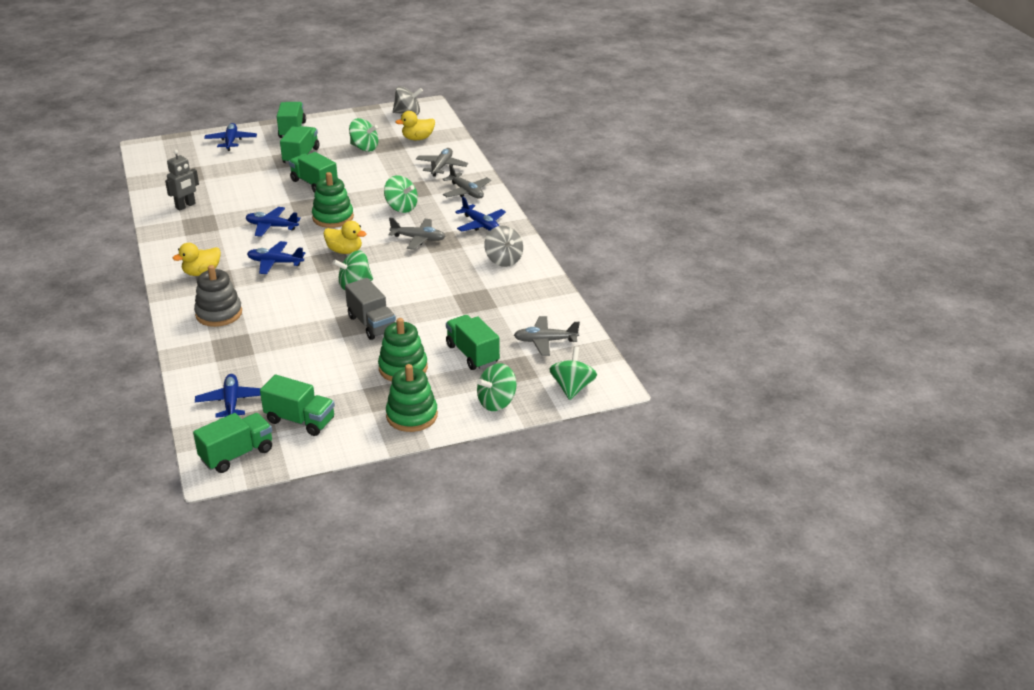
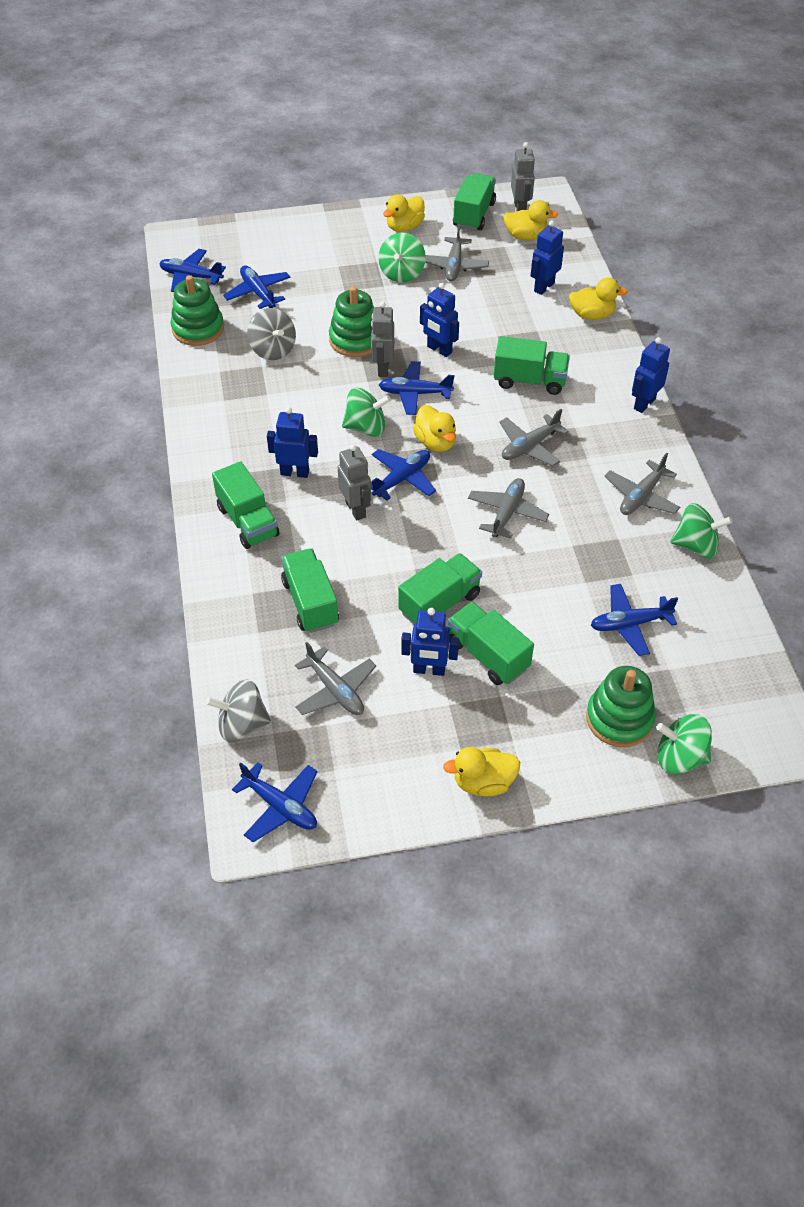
blue plane: [195,374,261,418] [204,123,257,151] [246,207,301,237] [247,241,305,274] [455,197,506,232] = 5 -> [159,249,226,292] [223,266,291,309] [232,762,318,842] [371,449,436,501] [379,361,454,415] [591,584,678,656] = 6
blue robot: none = 0 -> [267,407,318,478] [401,608,459,676] [420,283,459,357] [531,220,564,295] [632,337,670,413] = 5
green spinning top: [333,250,373,290] [349,118,379,152] [384,175,418,213] [477,363,517,411] [549,346,597,400] = 5 -> [342,388,391,437] [378,233,426,283] [656,714,712,774] [670,503,732,558] = 4
grey plane: [388,217,445,250] [416,148,468,177] [443,165,491,199] [514,316,580,356] = 4 -> [295,642,376,715] [425,224,489,281] [468,478,549,539] [499,409,569,466] [604,453,680,515] = 5
grey robot: [165,150,199,210] = 1 -> [338,444,371,521] [371,301,394,377] [511,142,535,211] = 3
grey stacking toy: [194,265,242,327] = 1 -> none = 0
grey truck: [345,278,396,340] = 1 -> none = 0
yellow duck: [173,243,221,276] [324,221,367,254] [395,111,435,140] = 3 -> [383,194,425,232] [413,405,456,452] [443,747,520,796] [503,200,558,240] [569,277,628,320] = 5

